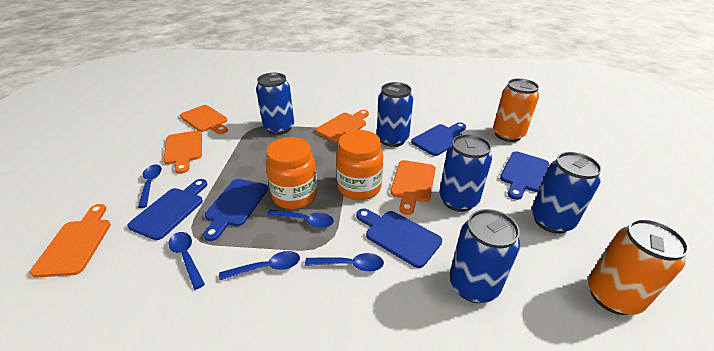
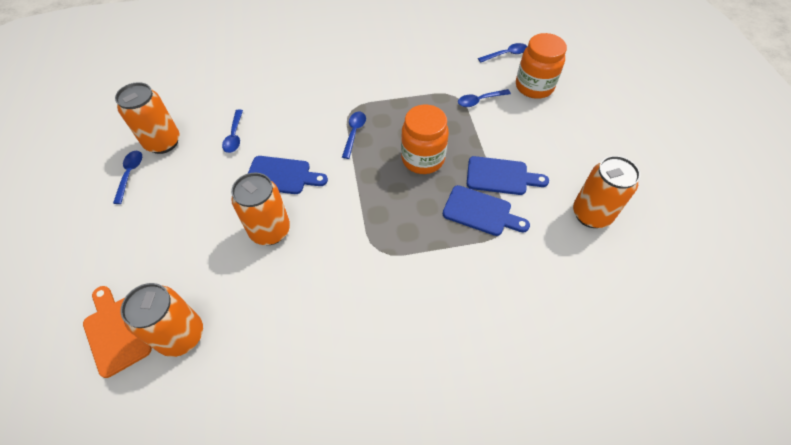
blue can: [256,73,294,135] [377,82,413,147] [439,134,492,212] [449,209,520,303] [531,152,602,234] = 5 -> none = 0
blue cutting board: [127,179,207,240] [203,179,268,241] [356,208,442,268] [411,122,466,156] [500,151,549,200] = 5 -> [248,156,328,194] [443,185,530,236] [467,156,549,195] = 3
orange can: [493,78,539,142] [588,219,689,315] = 2 -> [115,82,179,154] [120,283,203,357] [231,173,290,245] [573,156,640,228] = 4
orange cutting board: [30,204,111,278] [163,130,202,174] [180,105,228,134] [315,110,369,142] [391,160,436,215] = 5 -> [83,286,152,378] = 1

